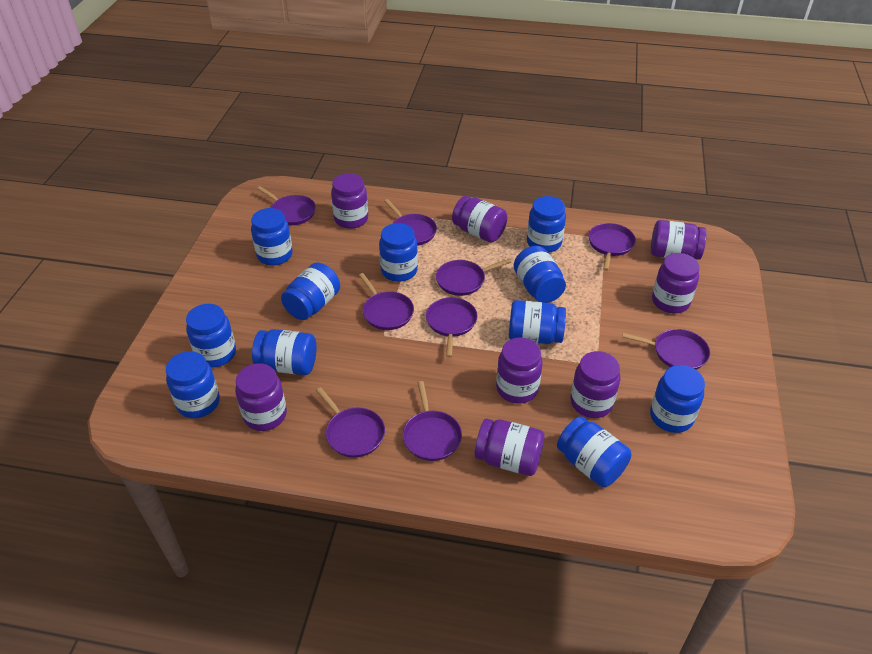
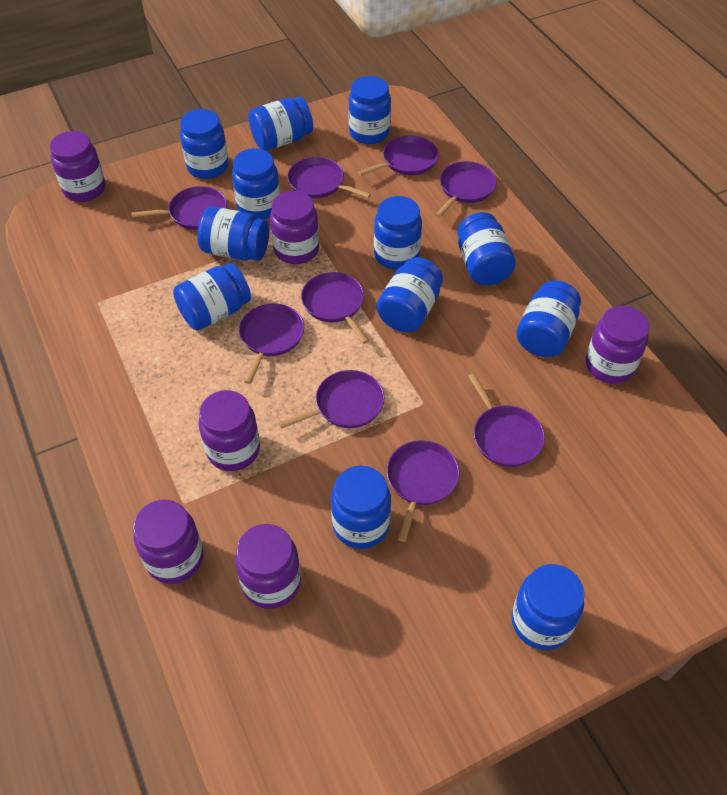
blue jar: [166,351,220,418] [186,304,236,367] [251,208,293,266] [252,329,317,375] [281,263,340,320] [379,223,418,282] [509,300,566,344] [514,246,566,303] [527,196,566,253] [557,416,632,487] [650,365,705,433] = 11 -> [173,263,251,331] [180,109,229,179] [197,207,269,261] [232,148,280,219] [248,97,313,151] [331,466,391,549] [348,76,391,144] [374,196,422,270] [377,257,443,332] [457,212,516,285] [512,564,585,650] [516,280,581,357] = 12
purple jar: [235,363,287,431] [331,173,368,229] [452,196,507,242] [475,418,544,476] [496,338,543,404] [570,351,620,418] [651,220,707,260] [652,253,700,313] = 8 -> [50,131,106,202] [133,500,203,584] [198,390,260,471] [235,524,301,609] [270,191,319,264] [585,306,649,384] = 6

